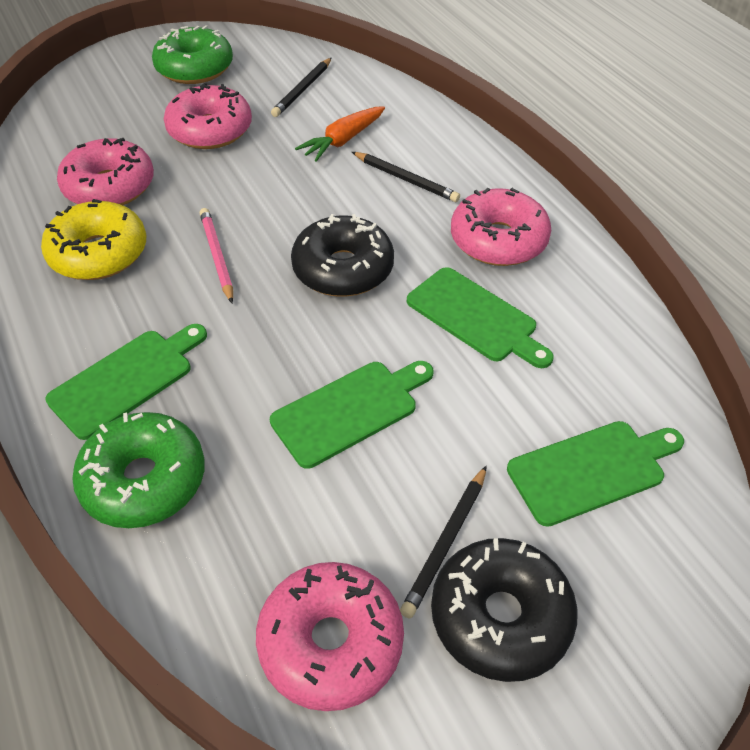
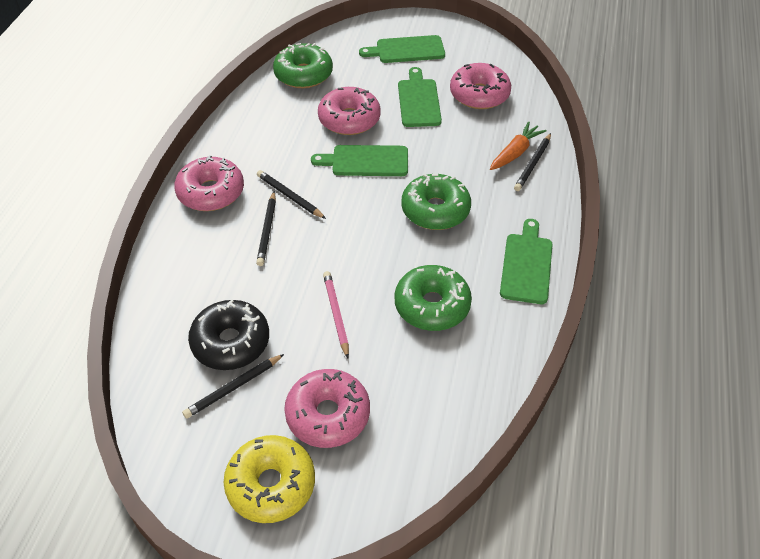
black donut: [291,214,394,297] [431,538,578,682] = 2 -> [188,299,269,370] = 1
black pencil: [271,58,331,117] [352,152,460,202] [400,466,487,619] = 3 -> [182,354,284,419] [256,191,276,266] [257,170,326,219] [514,133,551,191] = 4
green donut: [72,412,205,528] [152,25,233,84] = 2 -> [273,43,333,88] [395,265,472,331] [401,174,471,230] = 3

